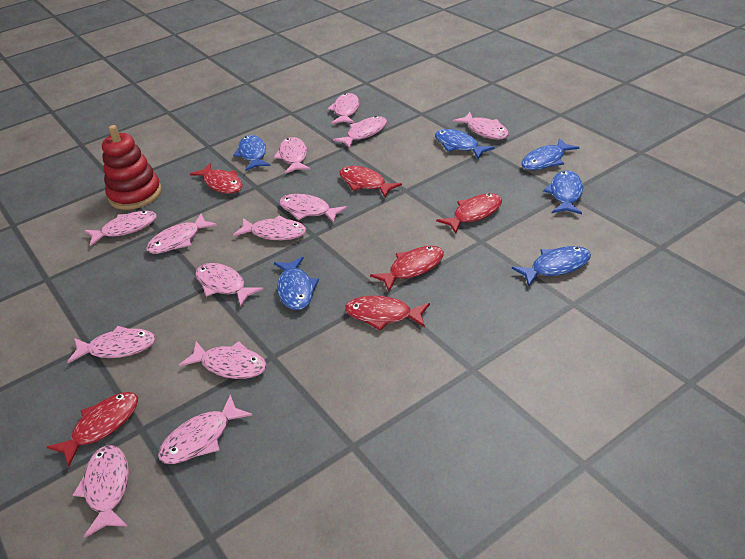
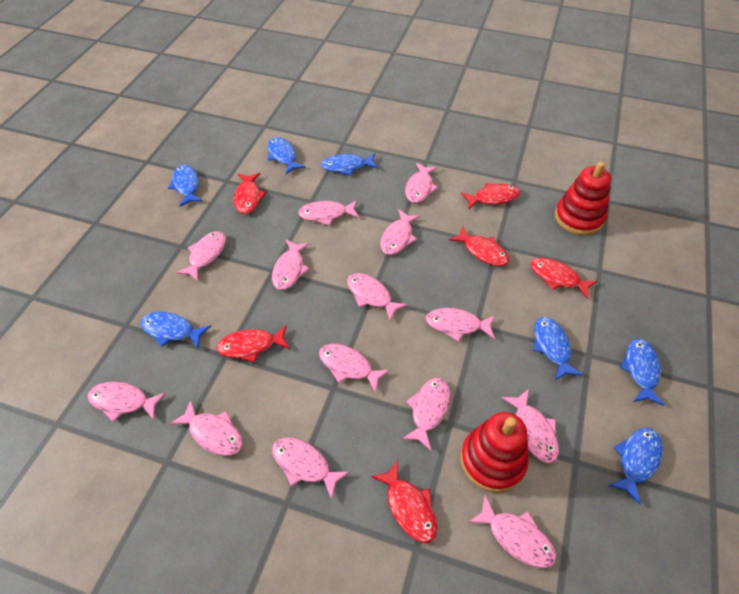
blue fish: [233,135,271,171] [274,257,319,310] [435,129,495,159] [512,246,591,286] [521,138,580,170] [543,170,583,214] = 6 -> [140,312,211,349] [168,165,203,207] [268,137,306,174] [321,153,378,176] [533,317,582,380] [608,428,663,505] [620,339,665,406] = 7
pink fish: [67,326,156,363] [73,445,129,538] [85,211,157,246] [146,214,217,254] [158,394,252,464] [179,341,267,379] [195,263,263,307] [233,216,306,240] [274,137,310,174] [279,194,347,223] [327,93,359,124] [333,116,387,148] [453,112,509,140] = 13 -> [88,382,166,422] [170,400,243,456] [176,231,226,281] [272,240,310,290] [272,438,350,499] [298,200,359,226] [319,344,390,393] [347,273,408,320] [380,209,420,255] [402,378,450,450] [405,163,438,203] [426,308,495,342] [468,495,556,568] [502,389,559,463] = 14
red stacking toy: [102,125,162,210] = 1 -> [460,412,529,493] [555,161,611,235] = 2

